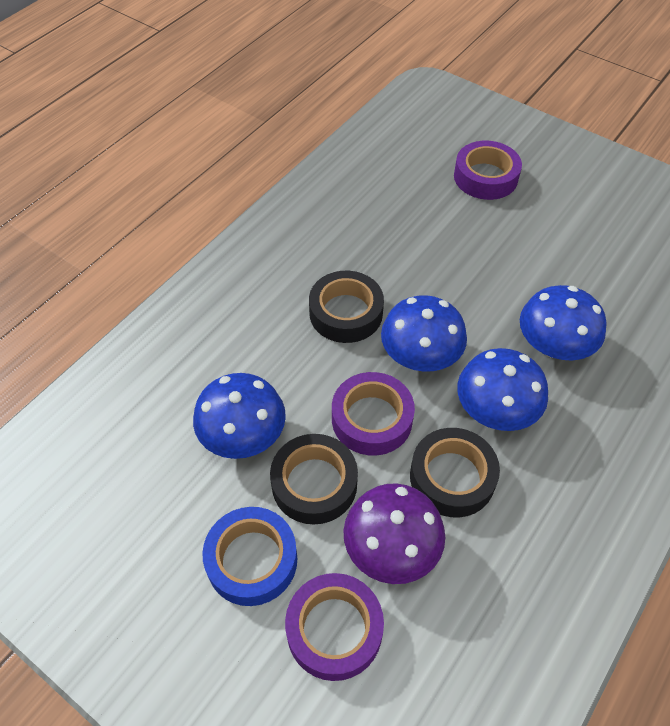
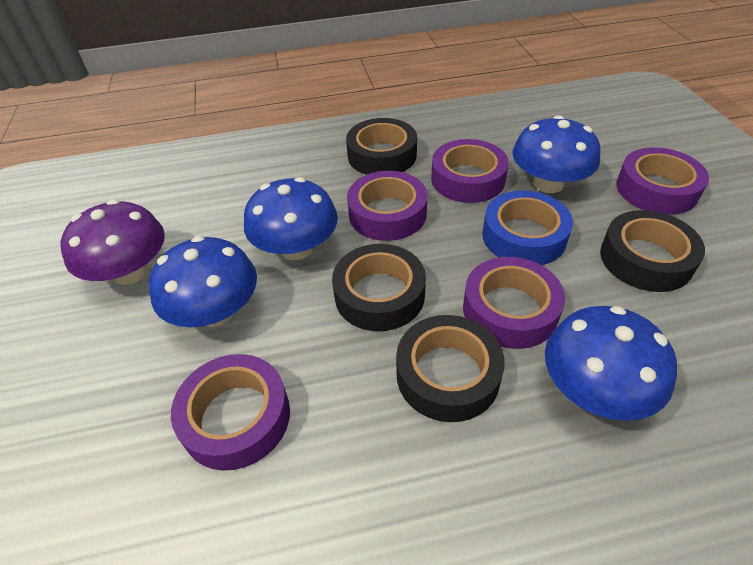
black tape: [270,434,358,525] [309,271,384,343] [410,428,500,518] = 3 -> [332,244,426,331] [346,118,417,175] [396,315,505,422] [600,210,705,292] = 4
purple tape: [285,573,384,681] [332,372,415,456] [454,141,522,200] = 3 -> [171,354,290,471] [347,171,428,241] [431,139,509,203] [463,257,565,349] [616,147,709,215] = 5

